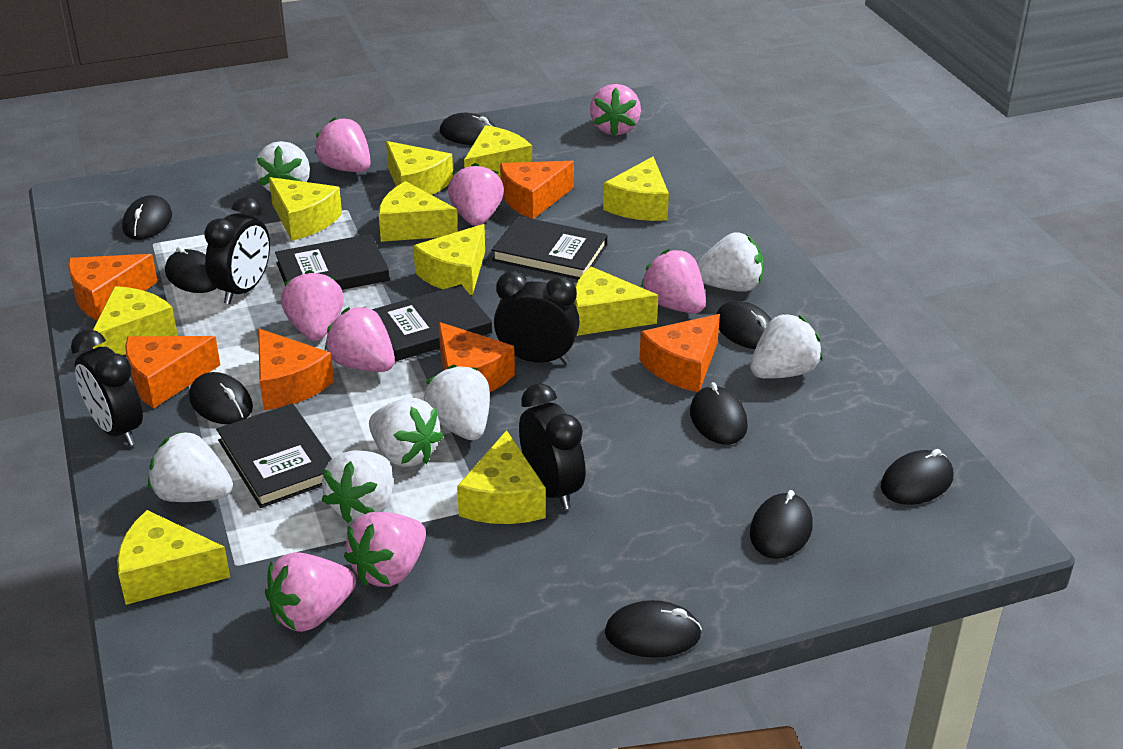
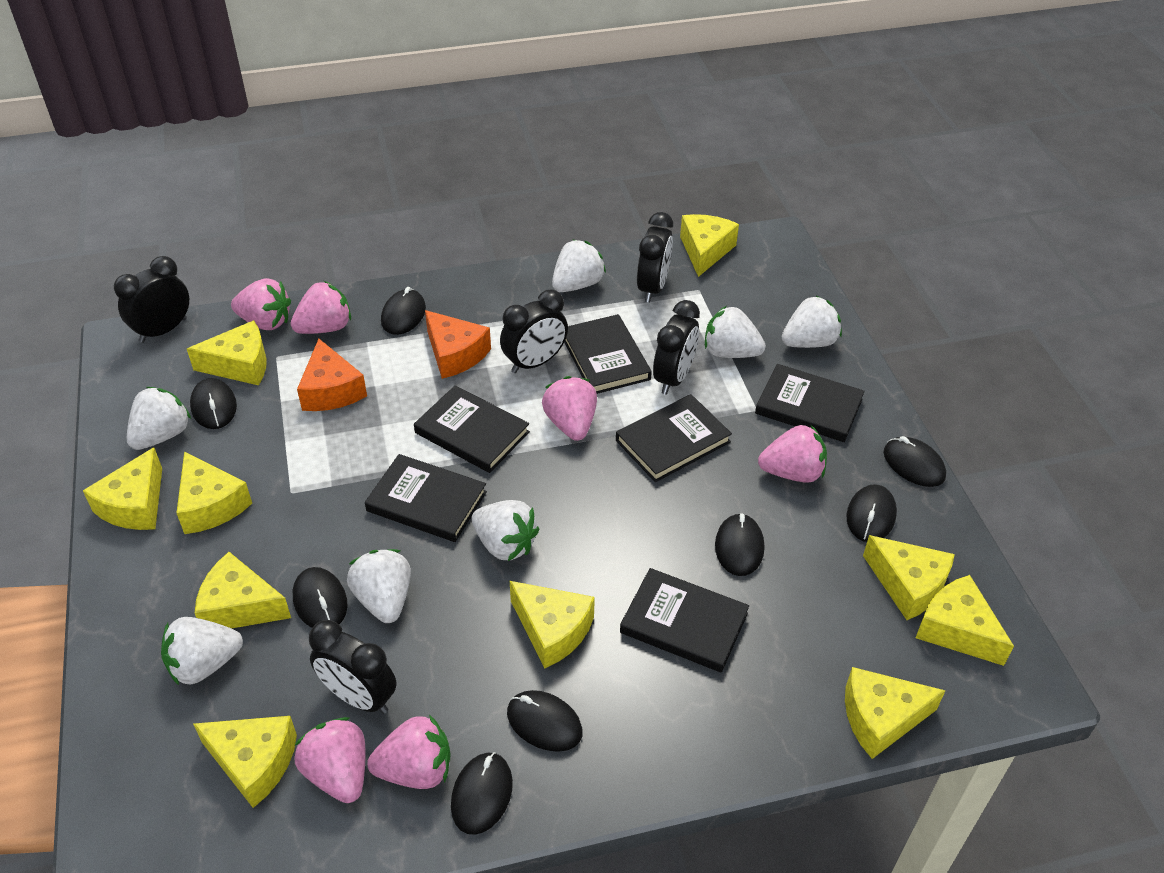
black book: [216,403,332,508] [275,234,390,290] [372,285,492,362] [492,216,607,280] = 4 -> [365,454,487,542] [414,385,530,473] [564,314,652,394] [616,394,732,482] [620,568,749,673] [755,364,865,442] = 6
black clock: [71,329,143,446] [204,197,270,304] [494,271,580,364] [519,383,586,510] = 4 -> [114,256,189,343] [309,620,397,714] [500,290,568,373] [637,212,673,303] [653,300,700,395] = 5
black mouse: [122,195,172,240] [165,246,216,293] [189,372,253,424] [440,113,496,145] [605,600,702,657] [690,382,748,444] [716,301,772,349] [750,490,813,559] [881,449,953,505] = 9 -> [190,378,237,429] [293,567,348,628] [381,287,426,335] [451,752,513,835] [507,690,583,752] [715,513,764,576] [846,484,897,542] [883,436,946,487] = 8
orange cheese: [68,254,158,320] [125,336,220,409] [258,329,334,410] [439,322,515,392] [500,161,574,219] [640,314,720,392] = 6 -> [297,339,367,411] [425,310,491,379] = 2
pink strawberry: [265,552,356,632] [281,270,344,341] [315,117,371,172] [325,306,395,372] [344,512,426,587] [448,163,504,226] [590,84,641,136] [641,249,706,313] = 8 -> [231,278,291,330] [290,281,351,334] [294,717,366,803] [367,715,450,789] [542,376,597,441] [758,425,827,483] = 6

